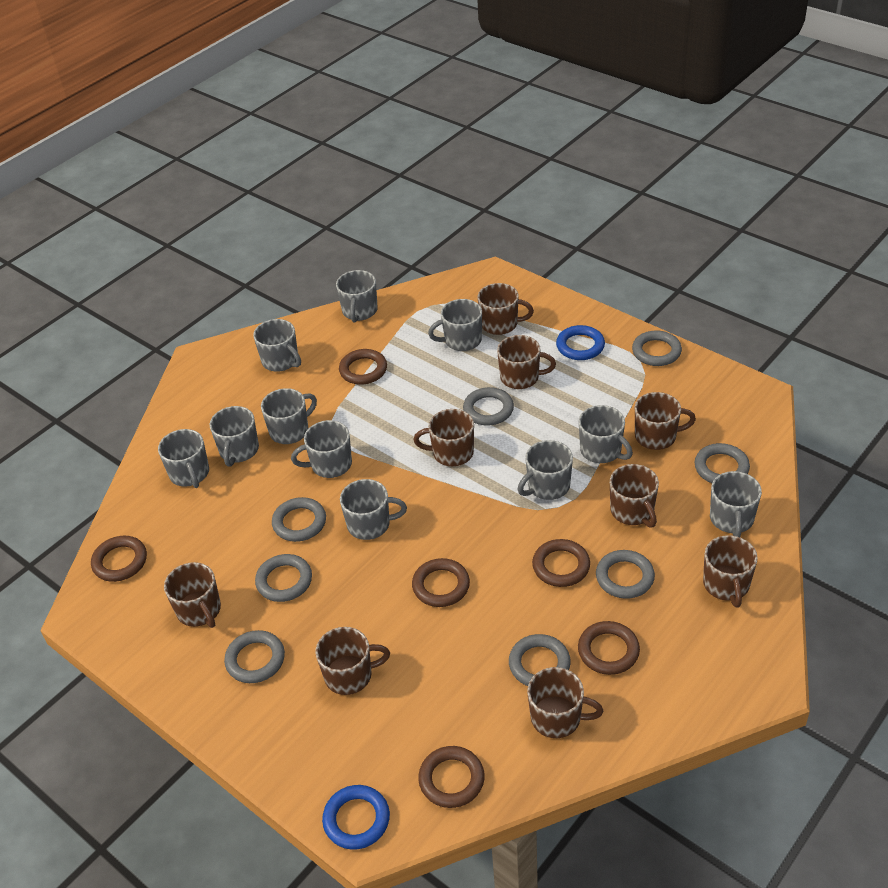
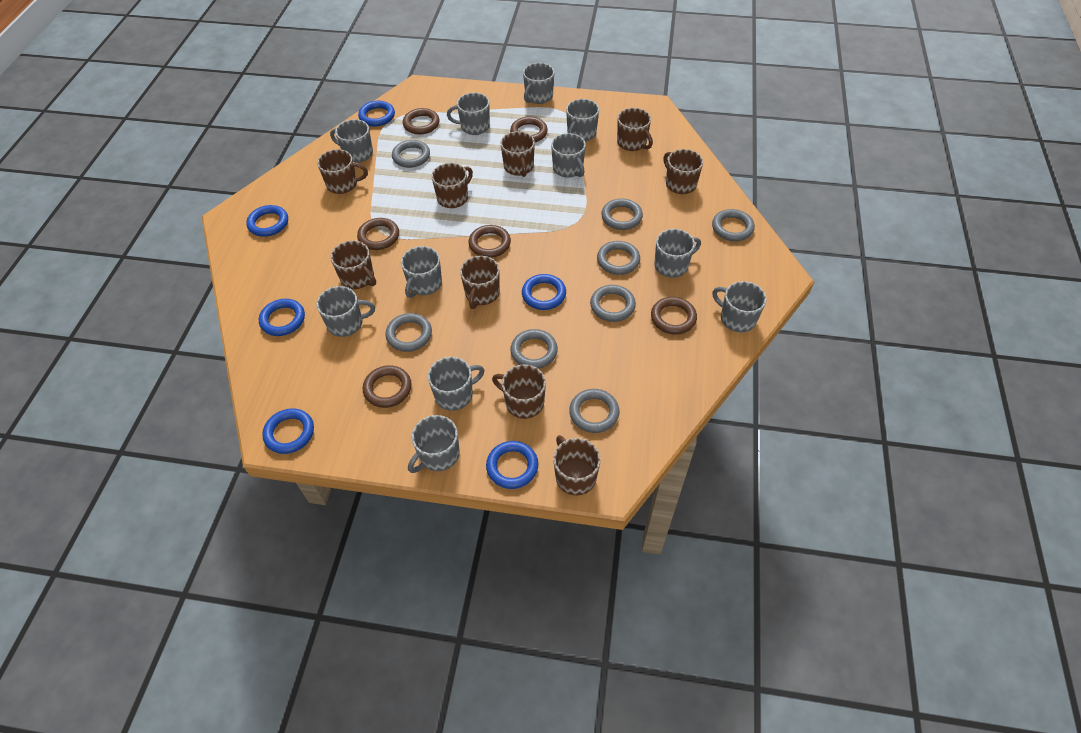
blue ring: [322,785,390,850] [556,325,605,360] = 2 -> [246,205,288,237] [259,299,305,336] [262,408,314,454] [358,101,395,127] [486,441,538,489] [522,274,566,310] = 6

